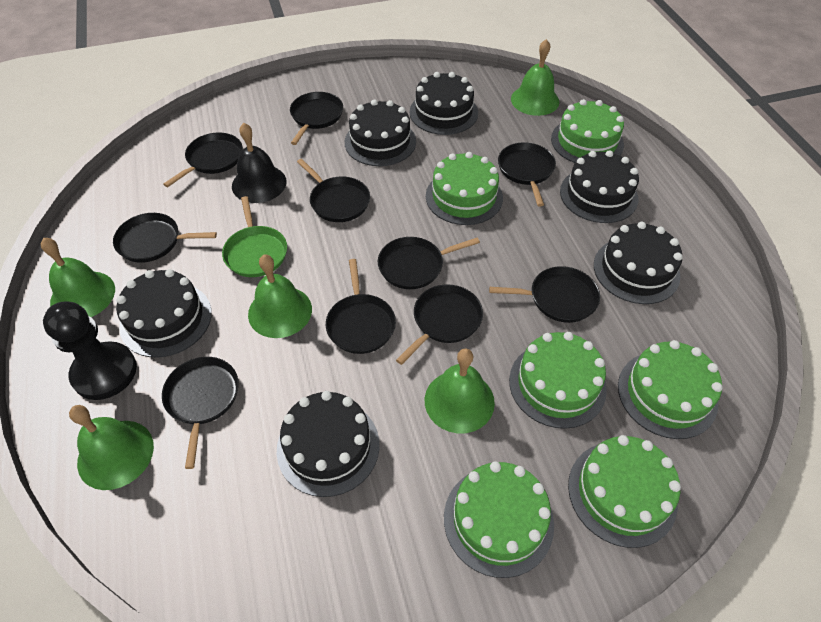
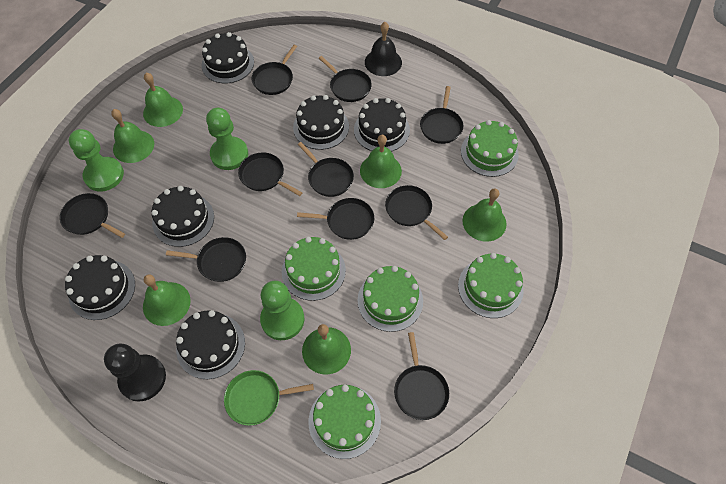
green bell: [41,238,115,317] [69,405,154,490] [248,254,312,338] [425,349,495,433] [511,39,559,116] = 5 -> [111,109,154,163] [143,73,183,127] [143,274,191,326] [302,324,351,374] [360,135,402,188] [462,188,507,242] = 6
green cake: [426,152,503,225] [444,462,554,578] [509,332,607,429] [551,99,624,163] [568,435,681,548] [618,340,723,439] = 6 -> [282,237,346,301] [309,385,381,459] [357,266,423,332] [458,253,524,318] [461,120,519,177] = 5
green pawn: none = 0 -> [69,129,124,192] [206,108,248,170] [260,281,304,340] = 3

